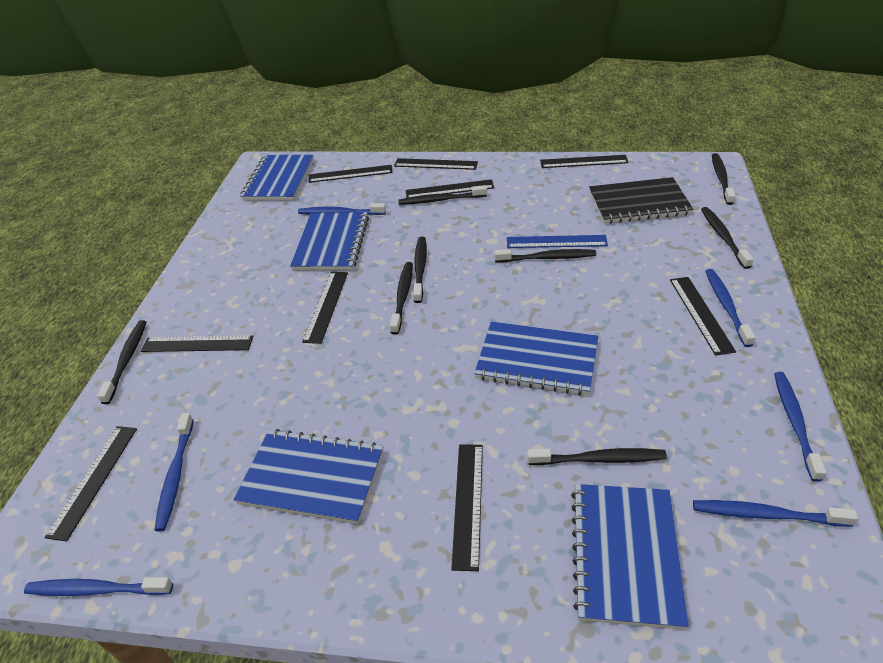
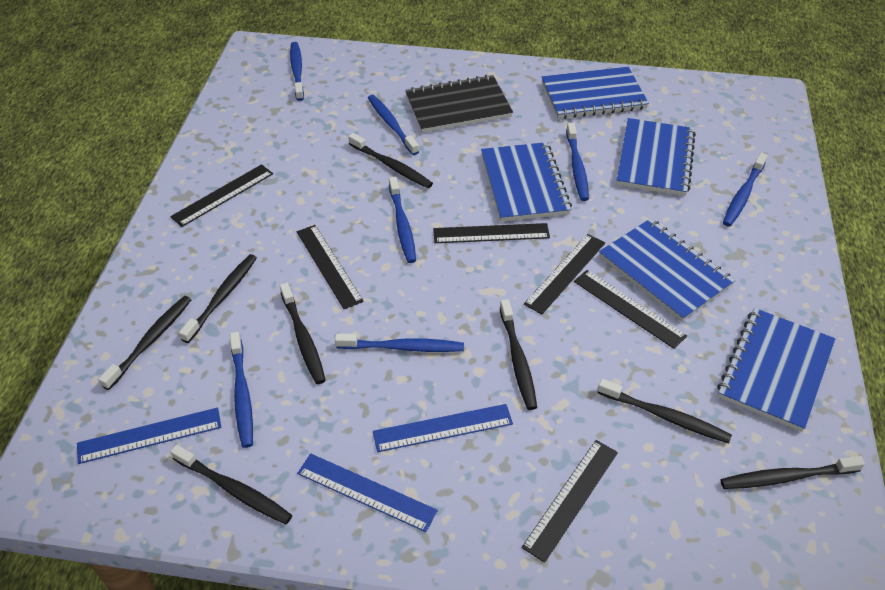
black ruler: [45,426,137,541] [141,336,253,352] [302,272,348,344] [309,165,392,183] [394,158,478,170] [406,179,494,198] [451,444,483,571] [540,155,629,168] [670,277,736,356] = 9 -> [170,164,273,227] [297,225,364,309] [433,223,550,243] [522,440,618,563] [524,234,605,314] [574,270,687,349] = 6
blue ruler: [507,235,608,248] = 1 -> [77,408,221,464] [297,454,438,532] [373,404,513,452] = 3
blue toothbrush: [24,577,173,596] [154,413,194,532] [298,203,386,215] [693,500,858,527] [705,269,756,347] [774,372,826,482] = 6 -> [230,332,253,448] [290,42,304,101] [335,333,464,352] [368,95,419,155] [389,177,416,263] [566,123,589,201] [723,153,768,227] = 7

